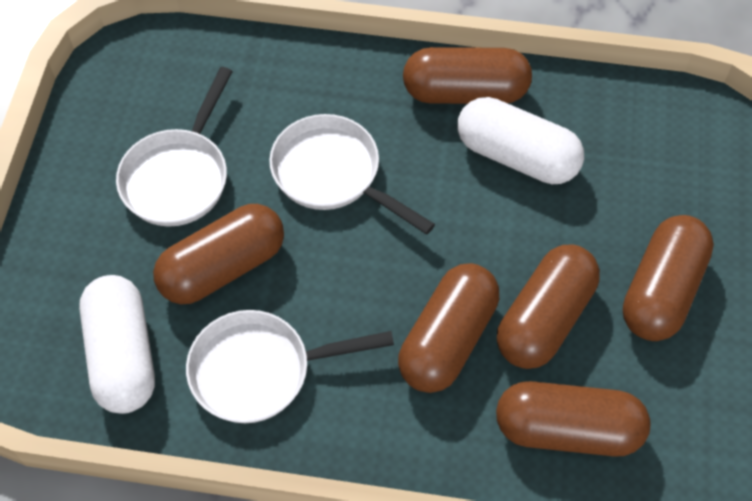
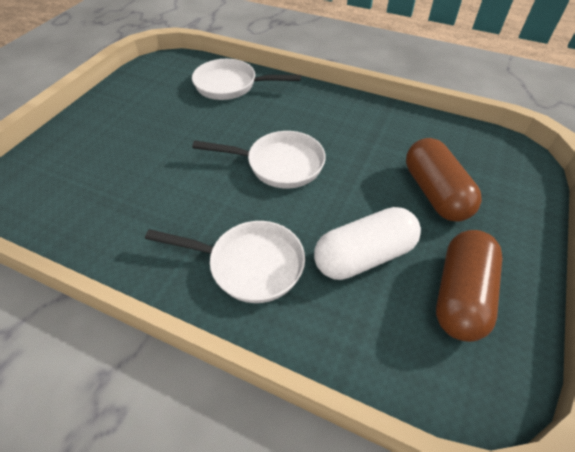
brown capsule: [153,204,284,304] [398,263,499,393] [403,47,532,104] [496,381,650,457] [497,245,600,369] [623,215,714,341] = 6 -> [406,138,482,222] [436,230,502,342] = 2
white capsule: [79,275,155,414] [458,97,584,184] = 2 -> [314,207,421,280] = 1

